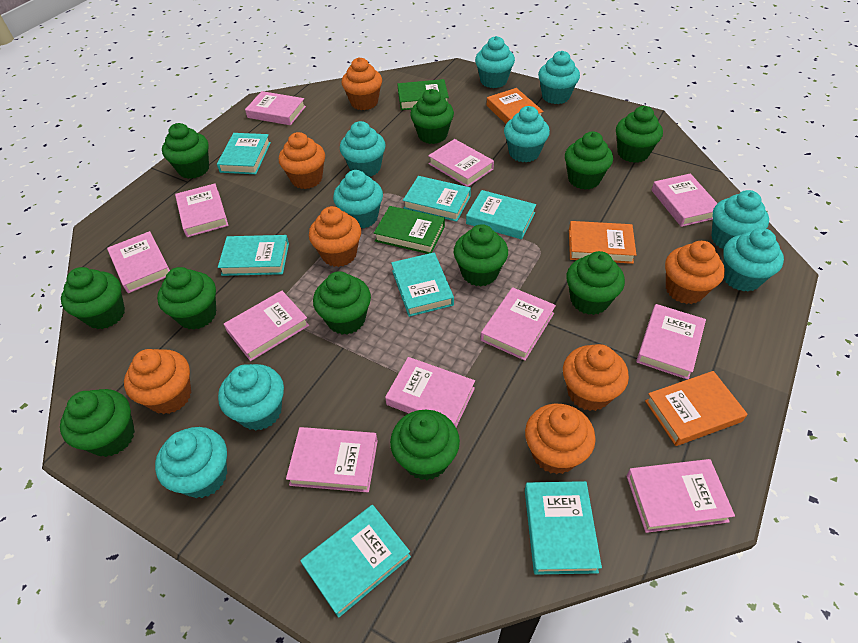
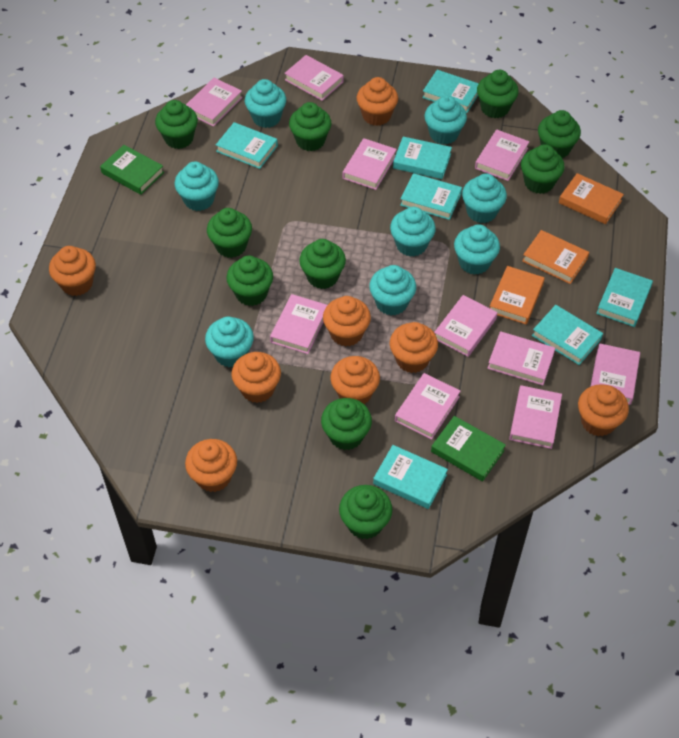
green cupcake: [60,389,135,457] [61,267,125,329] [157,267,216,330] [162,123,209,179] [313,271,371,335] [390,410,460,480] [410,89,454,144] [454,224,508,286] [565,131,613,190] [566,251,625,315] [616,106,663,163] = 11 -> [155,100,198,149] [207,208,252,258] [226,256,273,306] [289,102,331,151] [299,239,346,289] [321,398,372,450] [339,485,392,539] [477,70,518,118] [521,144,565,194] [538,110,581,158] = 10
orange cupcake: [124,349,191,414] [279,132,325,189] [309,206,361,267] [342,57,382,110] [525,404,596,474] [563,344,629,411] [665,241,725,304] = 7 -> [49,246,96,296] [185,439,237,492] [231,352,281,403] [323,296,371,347] [330,356,380,405] [357,77,398,126] [390,322,438,373] [578,384,629,436] = 8
pink book: [107,231,170,293] [175,183,229,237] [224,291,309,361] [245,91,306,125] [286,427,378,492] [385,357,475,427] [428,139,494,187] [481,287,556,361] [626,459,735,533] [636,304,706,380] [652,174,718,227] = 11 -> [186,78,243,127] [270,294,327,354] [284,55,344,101] [343,138,397,190] [395,373,461,440] [434,295,497,357] [475,130,530,181] [487,331,555,386] [509,385,562,449] [590,343,640,405] = 10
turquoise cupcake: [155,427,227,498] [218,364,284,431] [333,170,383,229] [340,121,386,177] [475,36,515,88] [504,106,550,163] [538,51,580,104] [711,190,769,250] [723,228,784,292] = 9 -> [174,161,219,211] [205,317,254,367] [245,79,286,128] [369,265,416,315] [390,207,436,257] [425,96,467,145] [454,224,500,275] [462,174,507,223] = 8

